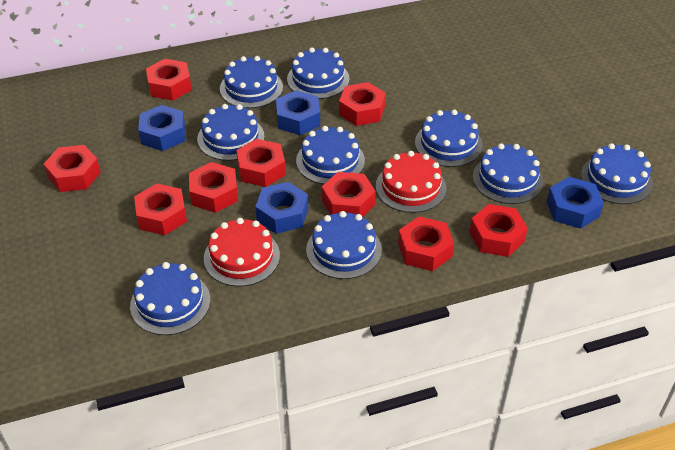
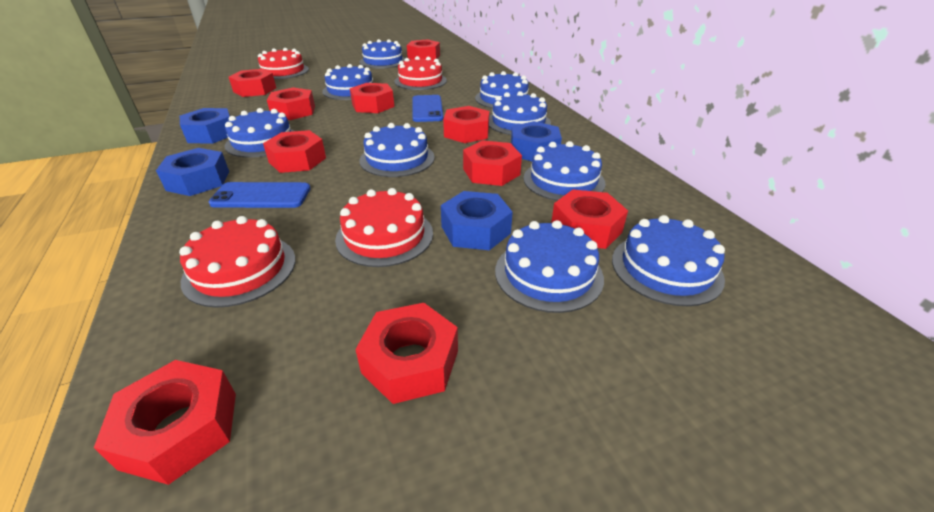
blue phone: none = 0 -> [209,182,311,208] [412,95,444,122] = 2
red cake: [204,218,280,287] [376,151,446,213] = 2 -> [179,216,296,308] [258,48,309,79] [335,188,433,267] [395,56,447,90] = 4
red nut: [44,145,101,192] [134,183,187,235] [146,59,192,101] [189,162,238,213] [236,139,286,187] [322,172,376,217] [339,82,386,126] [398,216,454,271] [470,204,528,257] = 9 -> [94,360,236,485] [229,69,276,97] [263,130,326,173] [267,87,315,120] [350,83,394,113] [355,303,458,404] [407,39,440,60] [443,106,489,143] [463,140,522,186] [551,189,628,249] = 10

